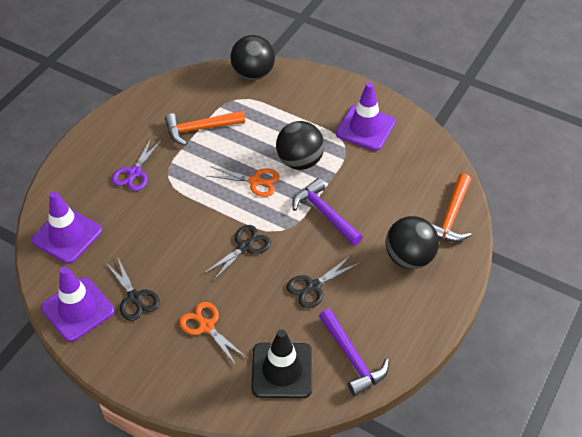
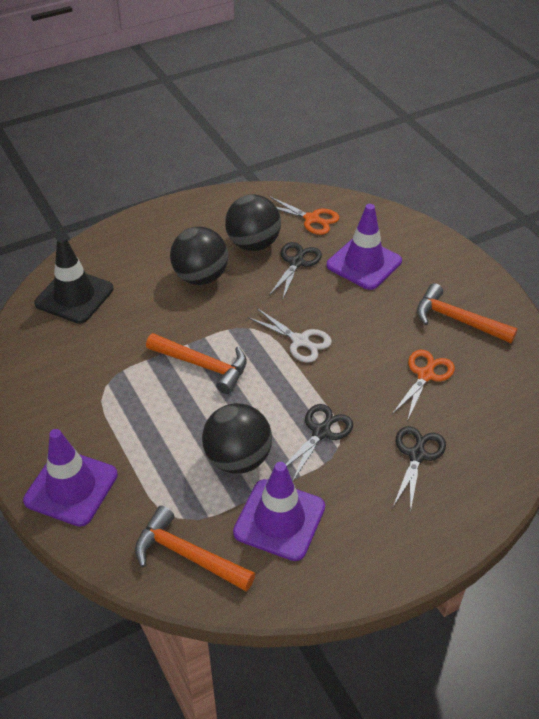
orange hammer: [165,110,245,145] [431,174,472,242] = 2 -> [135,506,255,591] [146,333,247,394] [417,283,518,343] = 3
purple hammer: [292,178,363,246] [319,309,389,396] = 2 -> none = 0
purple scissors: [112,138,161,191] = 1 -> none = 0
white scissors: none = 0 -> [247,308,332,363] = 1

